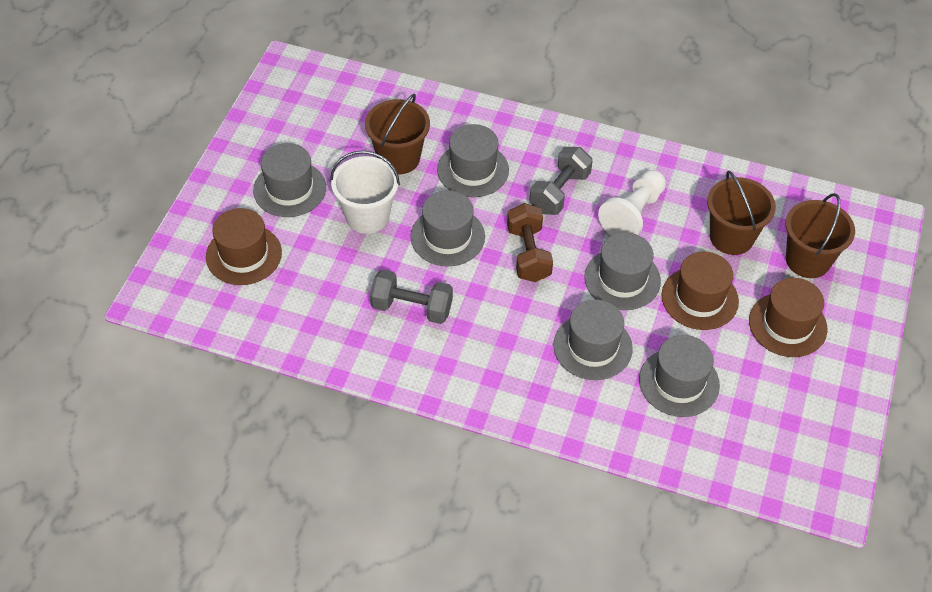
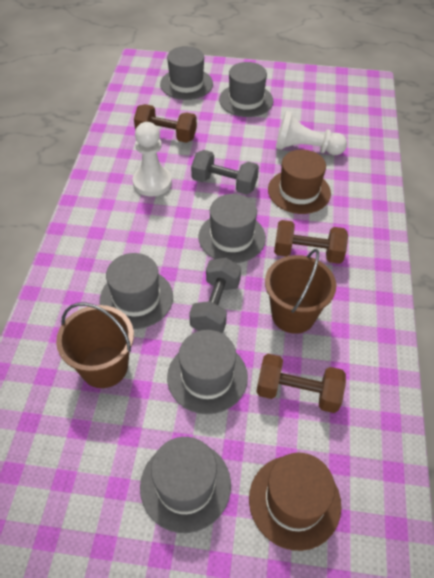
brown bucket: [365,94,430,174] [707,171,776,255] [786,193,855,278] = 3 -> [56,303,134,388] [265,249,336,334] = 2
brown dumbbell: [507,203,553,282] = 1 -> [134,104,197,143] [257,354,346,413] [274,220,348,264] = 3
brown hat: [206,208,282,285] [662,252,739,330] [749,278,828,357] = 3 -> [249,453,341,551] [268,150,331,214] = 2
white bucket: [330,151,400,234] = 1 -> none = 0
white pawn: [598,170,666,236] = 1 -> [133,122,172,196] [276,111,347,155] = 2

